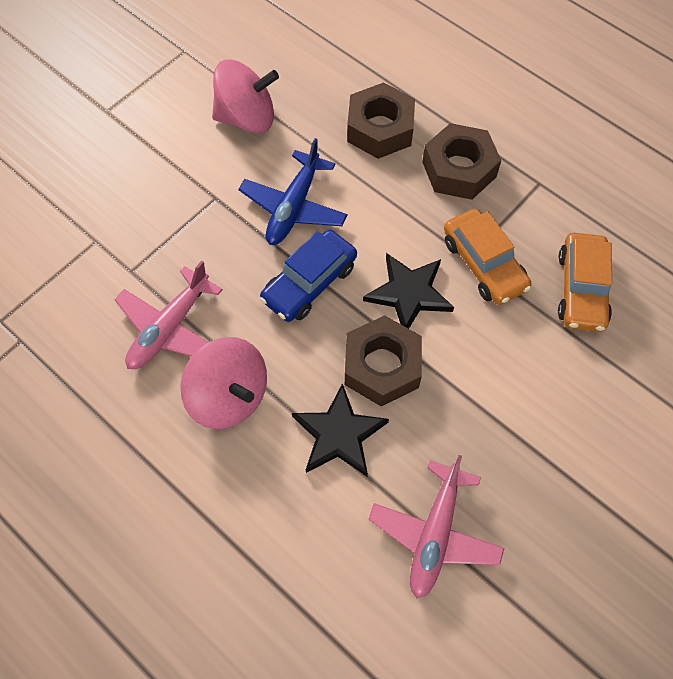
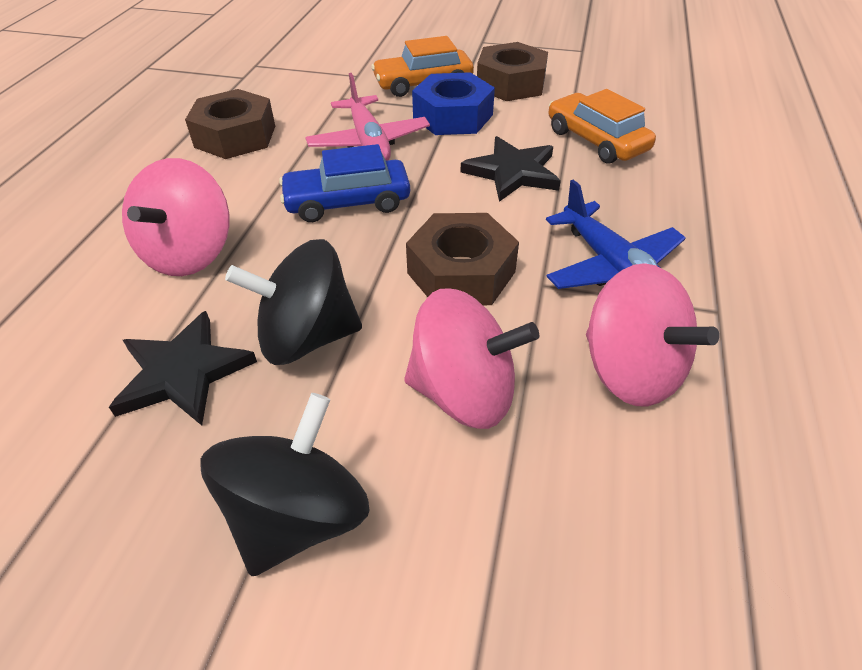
black spinning top: none = 0 -> [200,393,370,576] [225,239,362,365] = 2
blue nut: none = 0 -> [412,72,495,135] = 1
pink plane: [114,260,223,369] [369,455,504,598] = 2 -> [305,73,430,161] = 1
pink spinning top: [180,337,267,429] [212,60,279,133] = 2 -> [122,158,229,276] [404,288,539,429] [586,263,719,406] = 3

